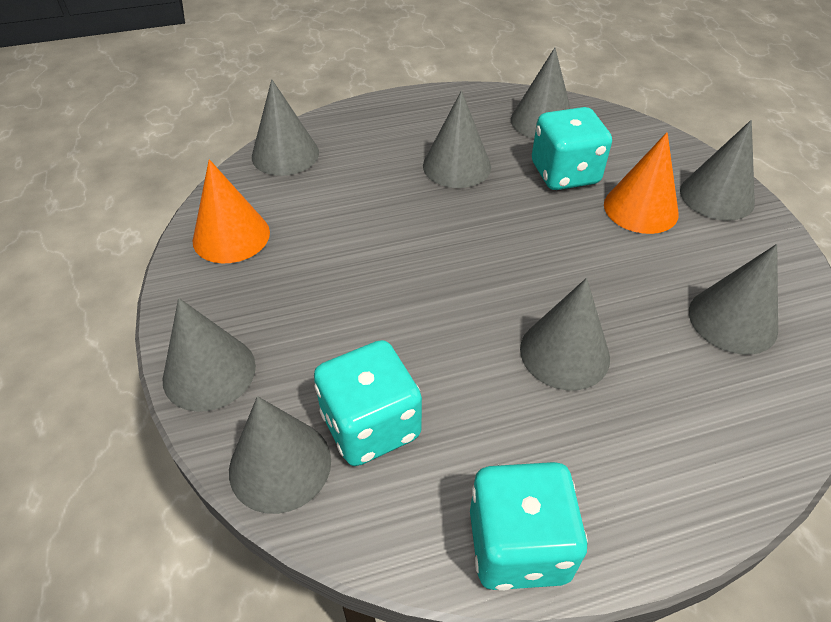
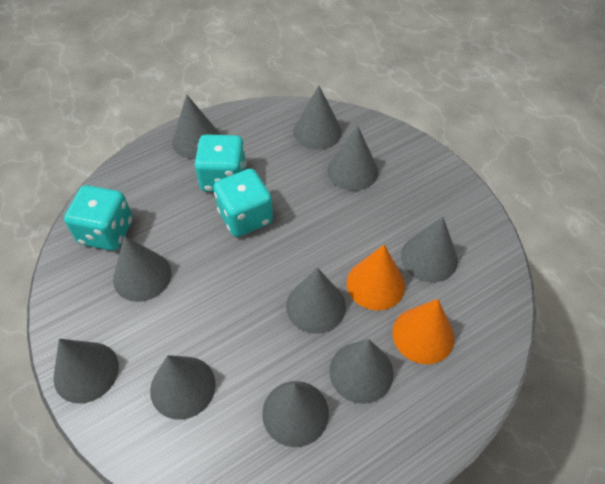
grey cone: [163,298,256,412] [229,396,331,514] [252,79,319,176] [423,90,491,188] [511,48,571,139] [520,278,610,390] [680,120,755,221] [689,244,778,355] = 8 -> [54,339,119,403] [113,236,171,302] [150,355,216,420] [172,95,220,159] [262,381,329,447] [286,268,346,334] [293,86,342,150] [327,126,378,191] [329,339,393,404] [401,217,458,283] = 10

